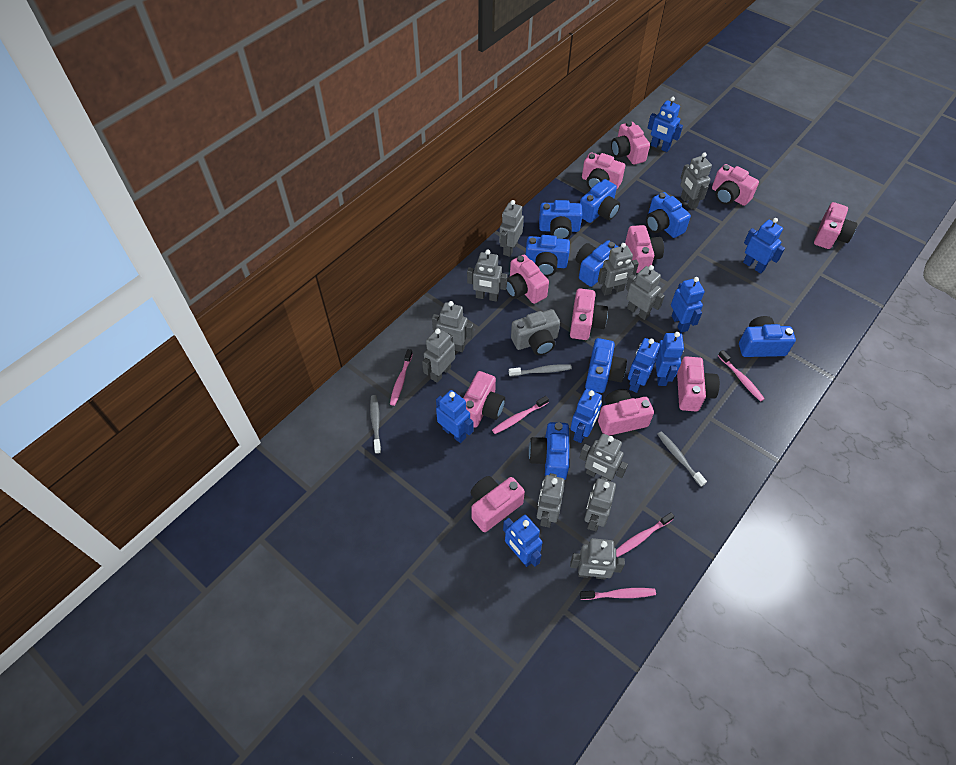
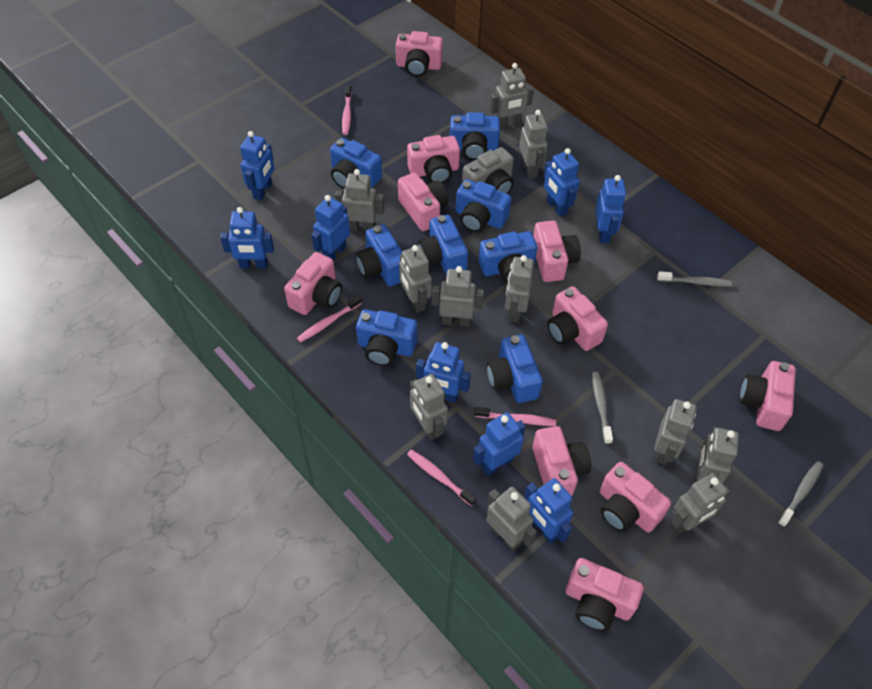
pink camera: [463,371,505,428] [471,476,525,532] [506,255,549,304] [570,288,608,340] [582,153,625,190] [598,389,654,436] [611,121,650,165] [625,225,664,273] [677,356,720,411] [712,164,759,206] [814,202,857,249] = 11 -> [284,252,342,315] [396,31,443,77] [398,173,448,231] [407,135,460,184] [532,426,591,496] [533,221,581,282] [547,286,608,351] [565,558,644,631] [600,462,671,532] [739,361,796,431] = 10
pink toothbrush: [390,349,413,406] [492,396,549,434] [580,588,656,600] [616,512,675,557] [718,350,765,402] = 5 -> [297,295,362,343] [342,86,352,135] [407,450,476,506] [474,407,556,426] = 4

